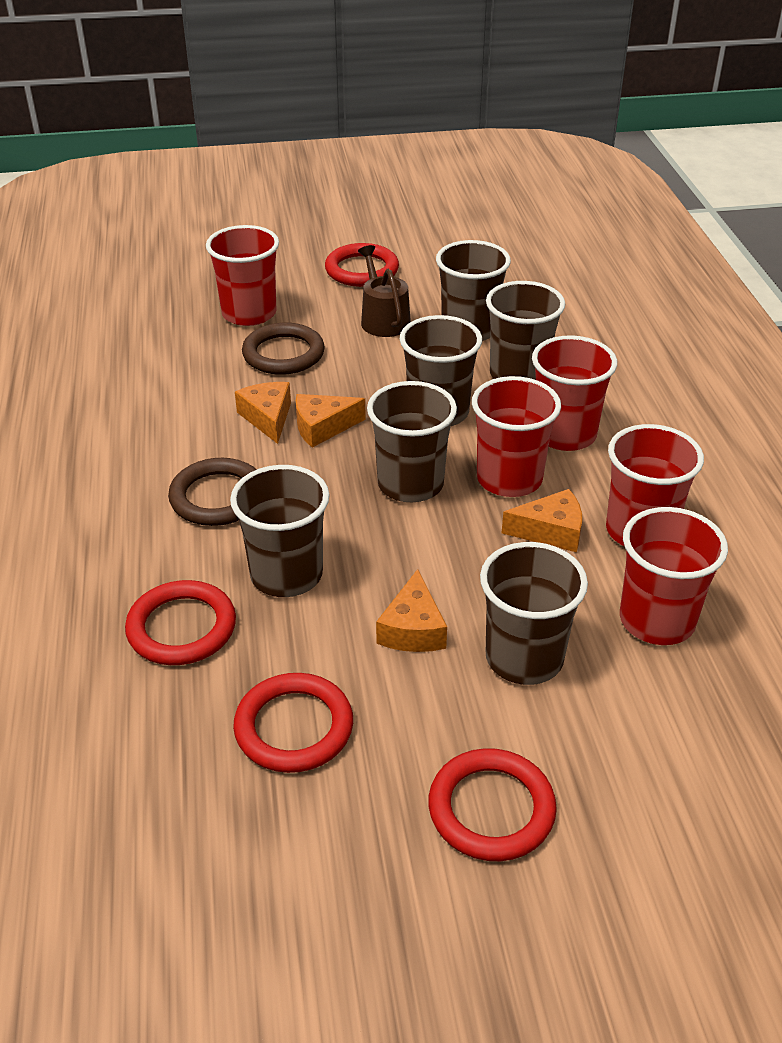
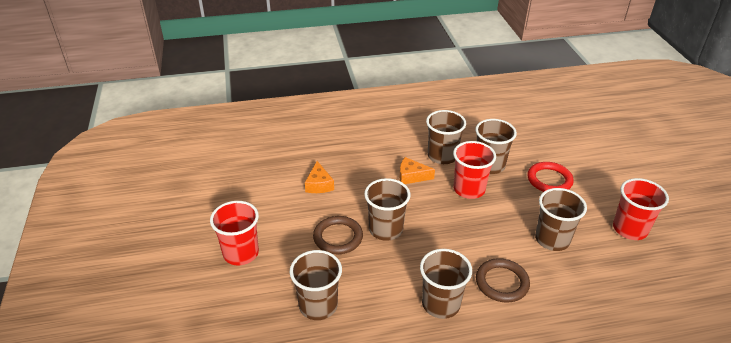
brown watering can: [358,245,411,337] = 1 -> none = 0
orange cheese: [235,382,291,444] [296,394,366,448] [376,569,447,652] [502,489,582,552] = 4 -> [305,161,334,193] [400,157,435,184] = 2
red cup: [206,225,279,326] [472,376,561,497] [532,335,617,451] [606,424,704,546] [620,507,728,645] = 5 -> [210,201,259,266] [453,141,496,199] [613,178,669,240] = 3
red ring: [125,580,236,665] [233,673,353,773] [325,243,399,287] [428,748,557,861] = 4 -> [528,162,574,192] = 1

